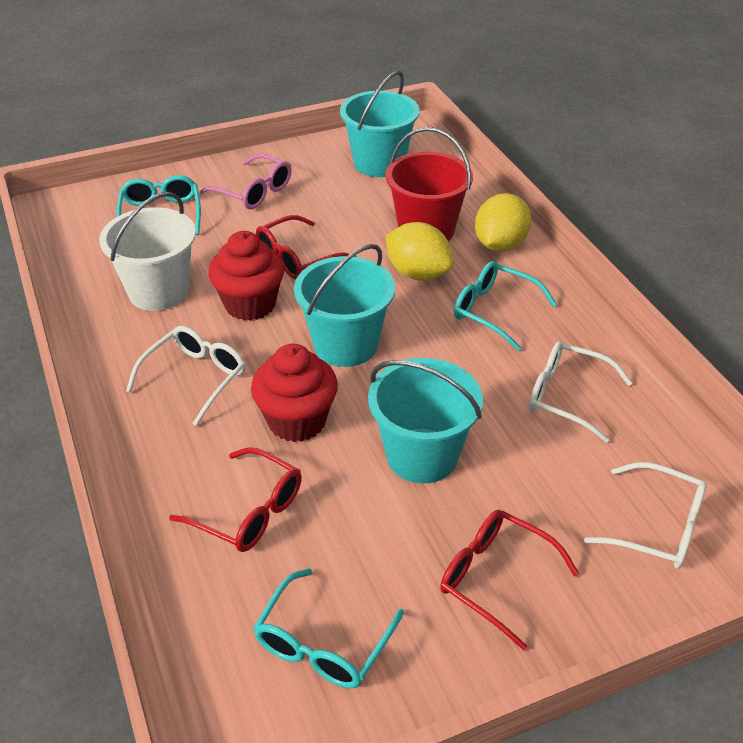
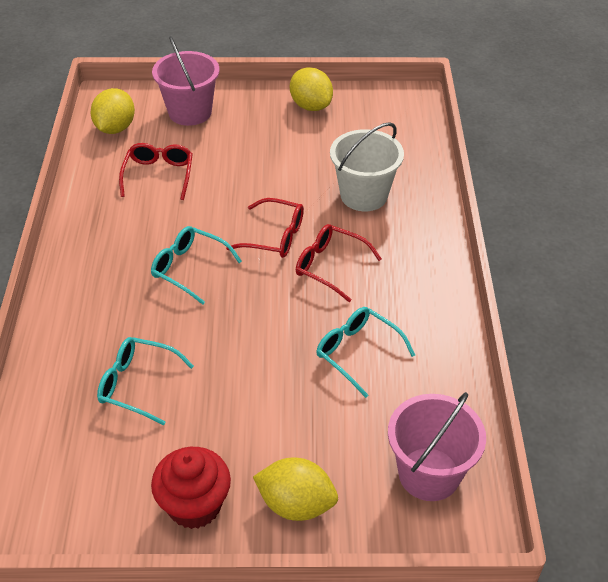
pink bucket: none = 0 -> [152,36,220,126] [388,392,486,501] = 2
pink glasses: [199,153,292,209] = 1 -> none = 0
red bucket: [386,127,473,241] = 1 -> none = 0
red cupcake: [209,231,285,321] [251,344,338,442] = 2 -> [151,447,231,529] = 1
turquoise bucket: [294,244,395,367] [340,71,419,177] [368,358,483,483] = 3 -> none = 0
white glasses: [126,326,245,426] [529,341,633,443] [584,462,707,569] = 3 -> none = 0
yellow lemon: [385,222,454,281] [475,193,531,252] = 2 -> [91,88,135,134] [253,457,338,521] [290,67,333,111] = 3

